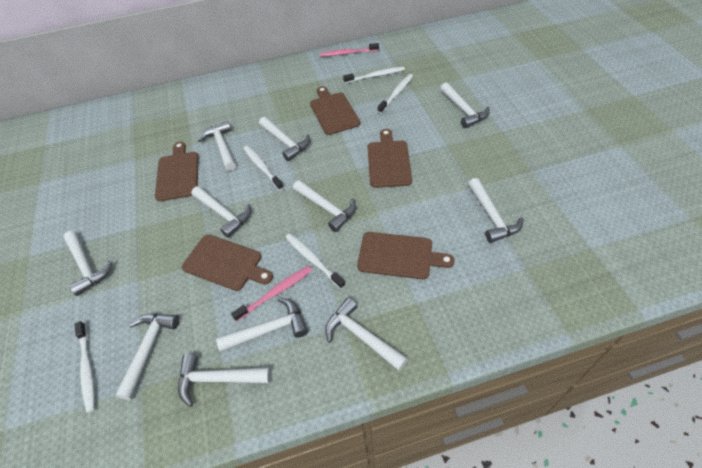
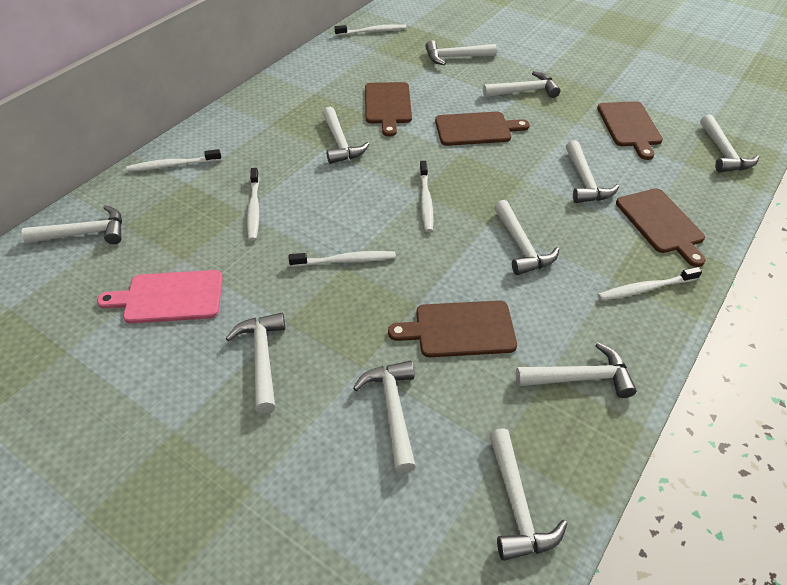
pink cutting board: none = 0 -> [97,270,223,323] = 1
pink toothbrush: [231,266,312,322] [320,43,379,57] = 2 -> none = 0
white toothbrush: [74,321,95,413] [243,146,284,190] [285,233,346,289] [343,67,405,83] [378,74,413,113] = 5 -> [127,149,221,172] [247,168,260,241] [289,251,396,267] [335,24,406,36] [419,161,433,232] [598,267,702,301] = 6

